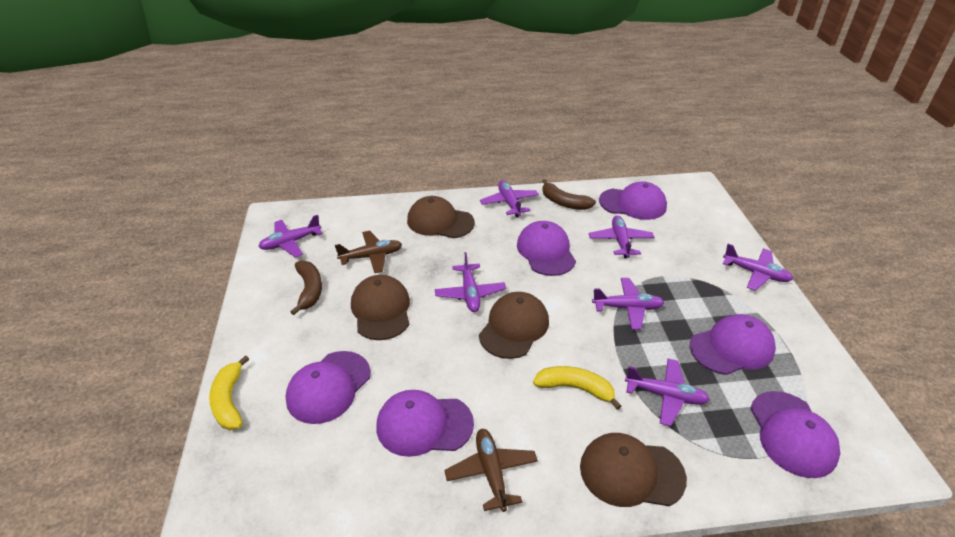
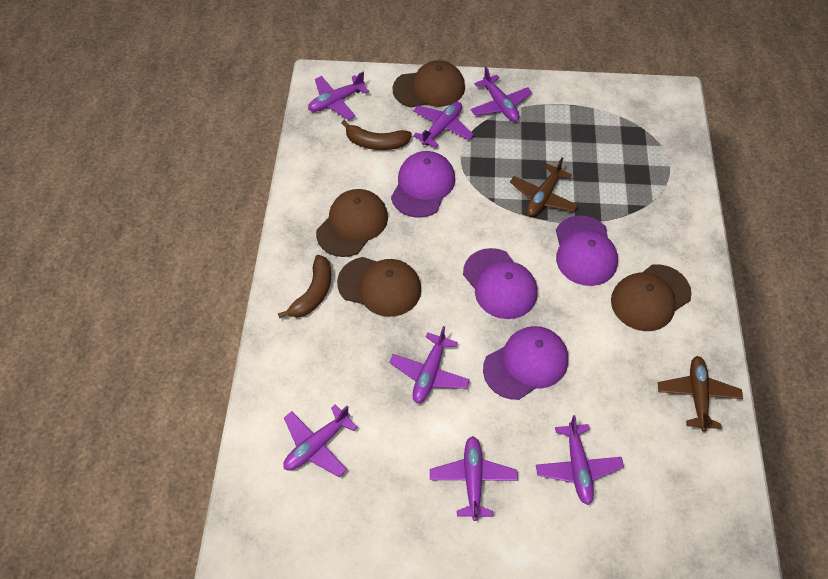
purple cap: [286,351,371,424] [377,390,474,457] [517,221,576,276] [599,181,667,220] [690,314,776,375] [750,391,840,478] = 6 -> [391,151,455,218] [463,248,538,319] [483,326,568,400] [556,215,618,286] = 4
yellow banana: [209,355,249,430] [533,366,621,410] = 2 -> none = 0

